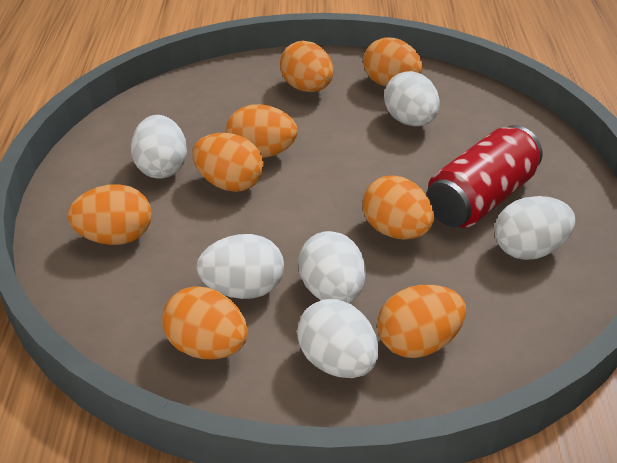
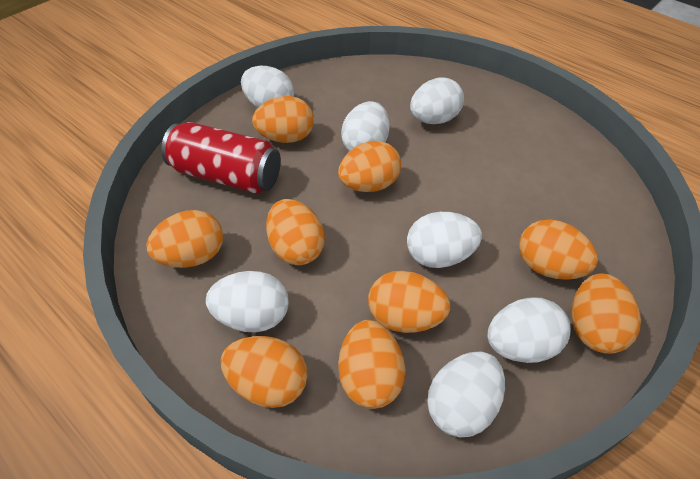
orange egg: [68,184,152,245] [162,286,248,359] [192,133,264,192] [226,104,297,158] [280,41,333,92] [363,38,423,87] [363,176,434,240] [377,285,466,358] = 8 -> [146,210,224,268] [221,336,308,408] [252,96,314,143] [266,199,325,265] [338,141,401,192] [338,320,406,409] [368,271,450,333] [519,219,598,280] [572,273,641,354] = 9
white egg: [131,115,187,179] [196,234,284,299] [297,299,379,378] [298,231,365,303] [384,71,440,126] [495,196,575,260] = 6 -> [206,271,289,332] [241,66,294,108] [341,101,390,152] [407,212,482,268] [410,78,464,124] [427,352,505,437] [488,297,571,363] = 7

